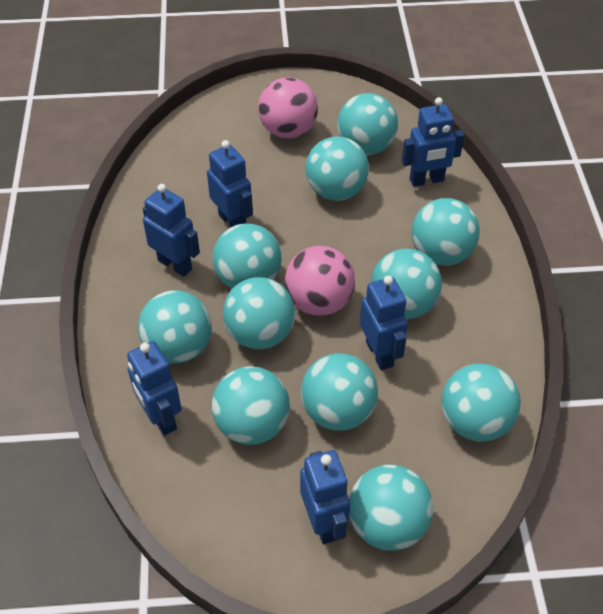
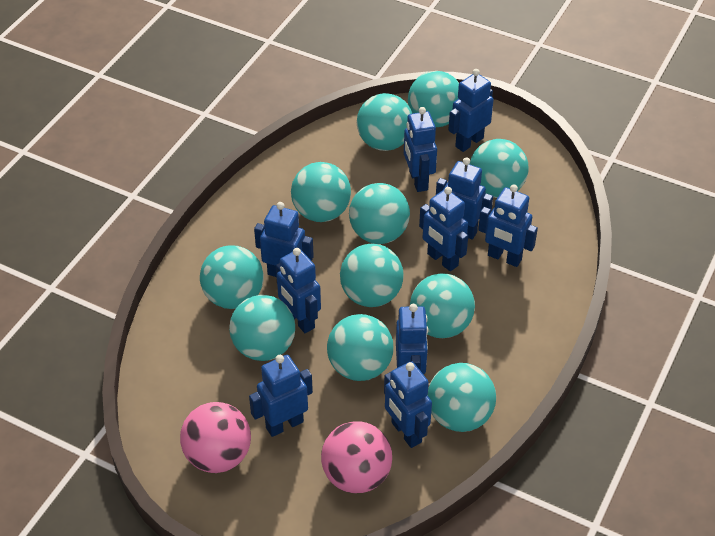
blue robot: [127,341,182,436] [143,184,200,277] [207,140,253,227] [300,450,350,544] [360,276,408,370] [402,97,464,187] = 6 -> [249,355,313,437] [254,202,314,277] [276,248,321,333] [384,361,432,448] [396,304,428,374] [404,107,437,192] [419,187,468,271] [436,157,493,240] [448,69,494,152] [478,184,538,267] = 10

